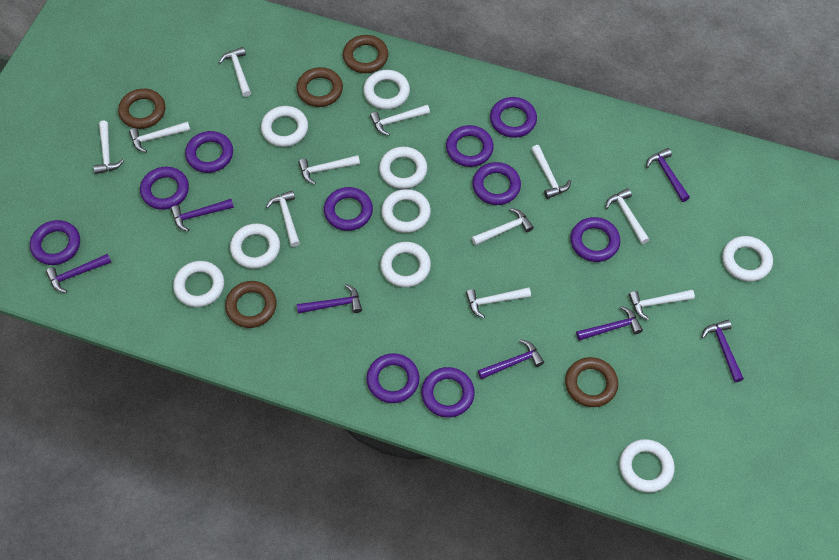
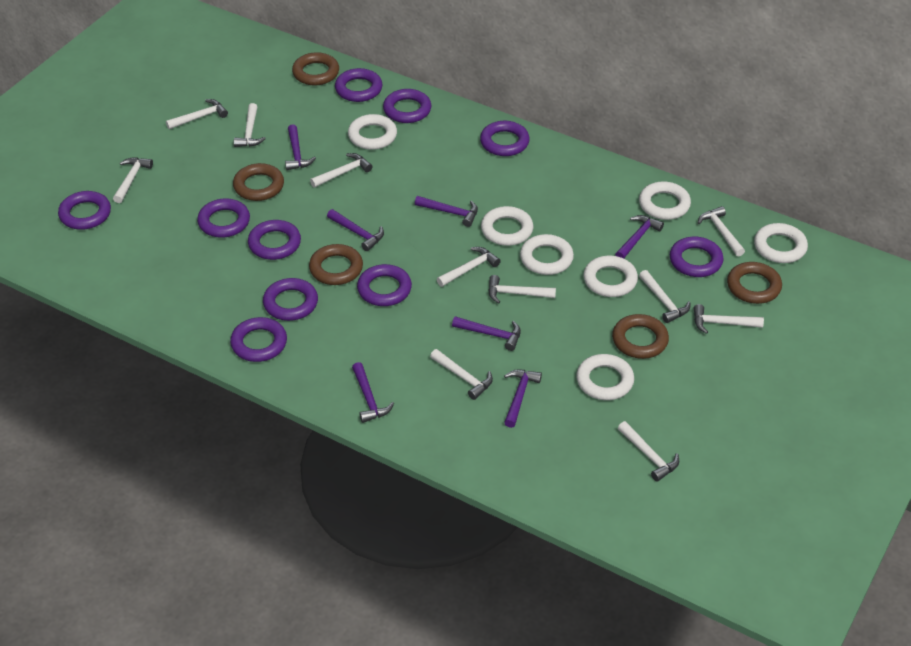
white ring: [173,261,224,307] [230,223,280,269] [261,106,308,147] [363,70,410,109] [379,147,427,189] [380,242,431,287] [382,189,431,233] [619,439,675,493] [722,236,773,281] = 9 -> [348,114,397,150] [481,206,533,246] [520,234,574,275] [576,354,634,400] [583,256,638,297] [639,181,691,220] [754,223,808,263] = 7

